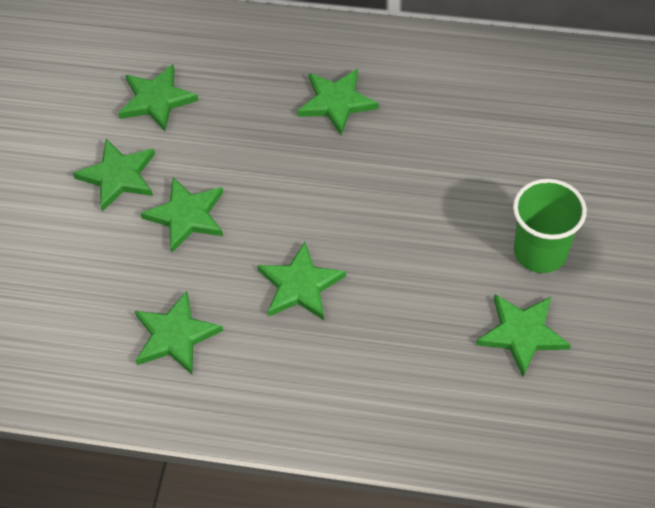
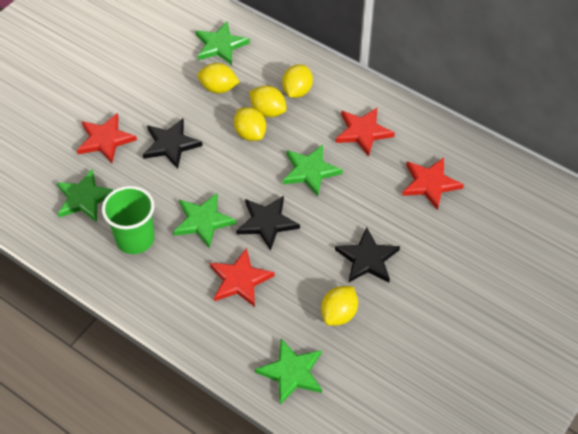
black star: none = 0 -> [143,118,203,169] [236,196,300,251] [335,227,400,283] = 3
green star: [73,139,155,212] [118,64,199,131] [135,291,223,374] [141,177,223,252] [257,242,346,320] [297,69,379,135] [476,294,571,377] = 7 -> [57,169,114,222] [173,193,236,249] [196,21,250,65] [255,339,322,405] [283,144,343,196] = 5
red star: none = 0 -> [77,113,137,163] [210,248,274,307] [335,108,395,157] [402,158,464,210] = 4
yellow lemon: none = 0 -> [197,63,239,93] [234,107,266,141] [249,86,287,117] [282,64,313,98] [321,286,358,326] = 5

